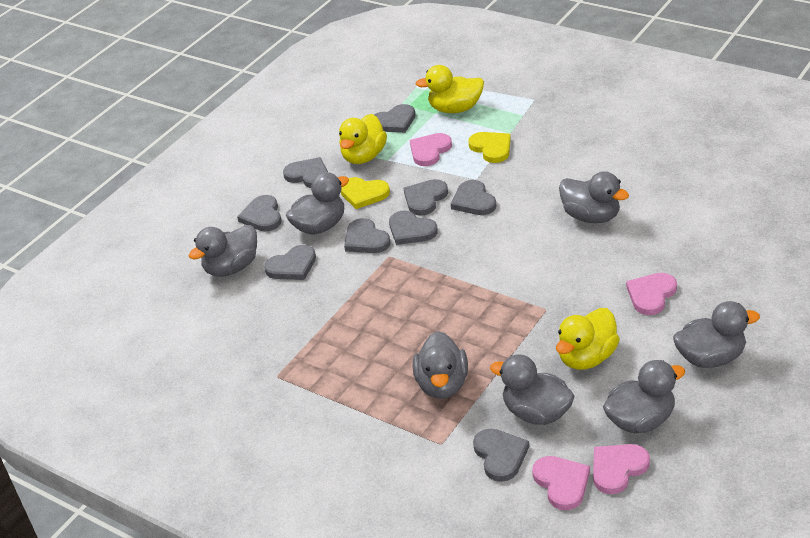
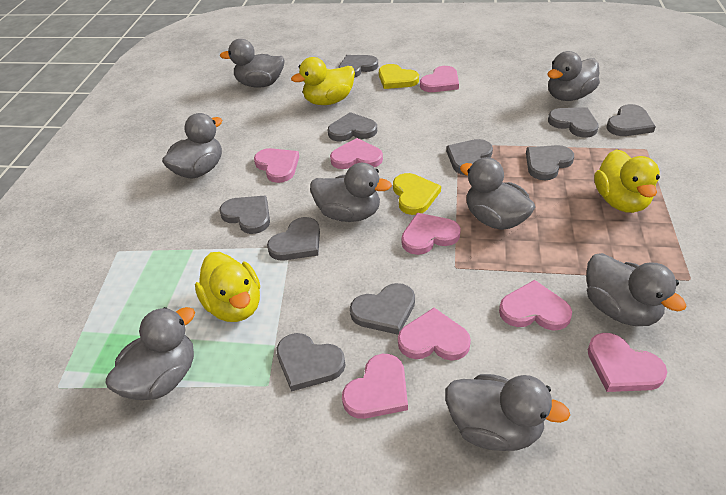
grey duck: [188,225,257,277] [286,172,349,234] [413,331,468,399] [490,354,575,425] [559,171,629,224] [603,360,685,433] [673,301,760,368] = 7 -> [105,307,195,400] [162,113,222,178] [220,39,285,88] [310,163,392,222] [445,374,570,451] [460,157,535,230] [547,51,600,101] [586,253,687,326] = 8
grey heart: [237,195,281,231] [264,245,316,280] [283,157,328,188] [344,218,390,253] [374,104,415,133] [389,211,438,245] [404,179,448,216] [451,180,497,215] [473,429,529,482] = 9 -> [219,196,270,234] [267,217,320,261] [276,333,345,391] [328,112,377,141] [338,55,378,78] [350,283,415,335] [446,139,493,175] [526,145,574,180] [548,107,599,138] [606,104,656,136] = 10
pink heart: [410,133,452,166] [532,456,590,510] [593,444,650,494] [626,273,677,315] = 4 -> [254,148,299,183] [330,138,383,169] [342,354,408,419] [398,308,471,361] [401,213,461,255] [420,66,459,92] [499,280,572,330] [588,333,667,392] = 8

